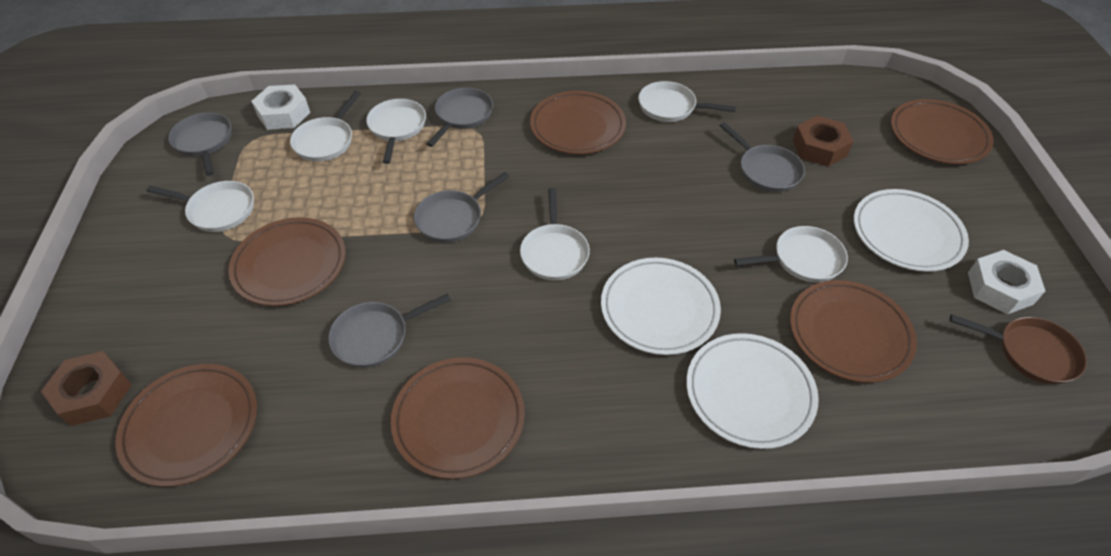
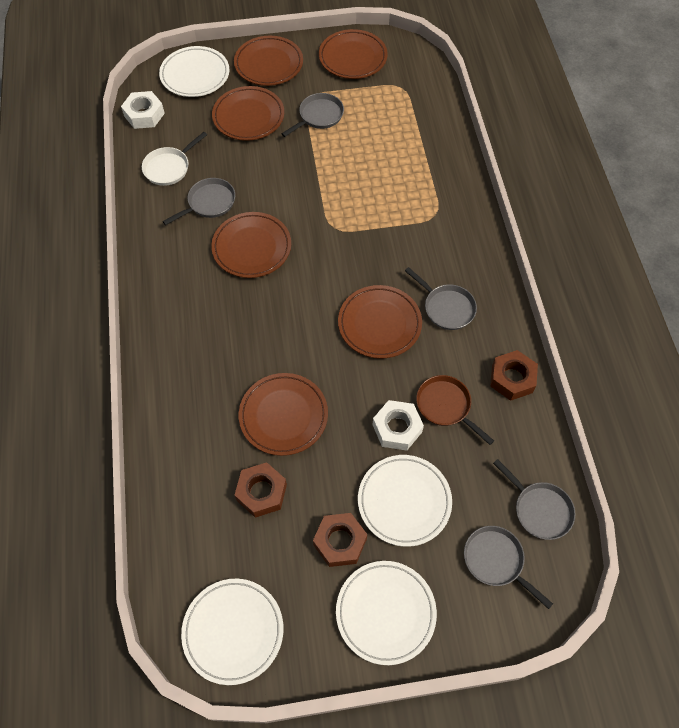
brown nut: [41,351,132,426] [793,116,854,167] = 2 -> [235,462,287,518] [313,513,367,567] [490,350,538,401] = 3
white pan: [147,181,254,232] [290,91,361,162] [366,99,426,164] [520,188,590,281] [638,81,736,122] [734,226,848,282] = 6 -> [142,132,207,186] = 1
white plate: [601,258,721,355] [686,333,819,449] [854,189,969,272] = 3 -> [159,46,230,97] [181,579,283,685] [336,561,437,665] [358,455,452,547] = 4

